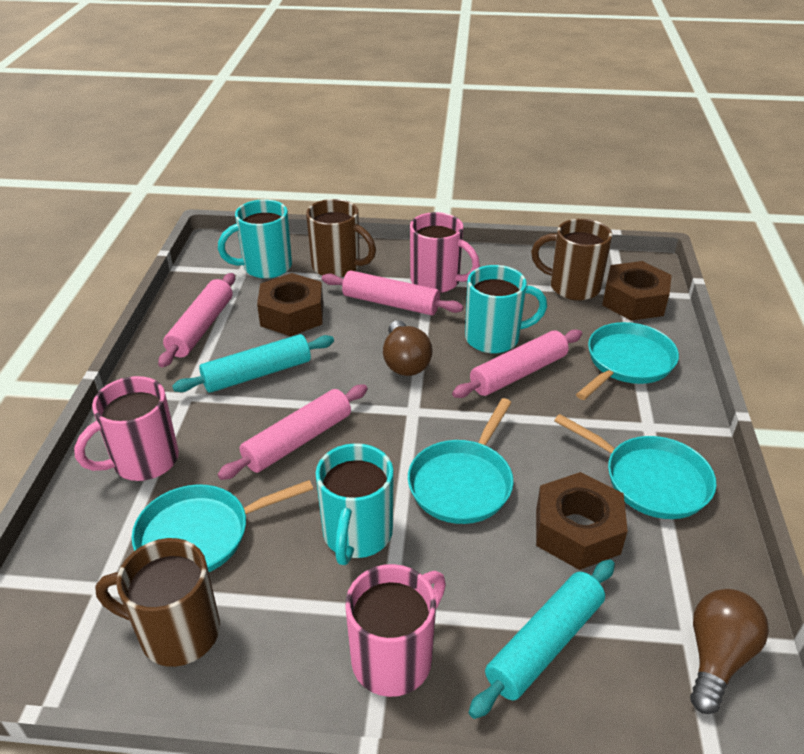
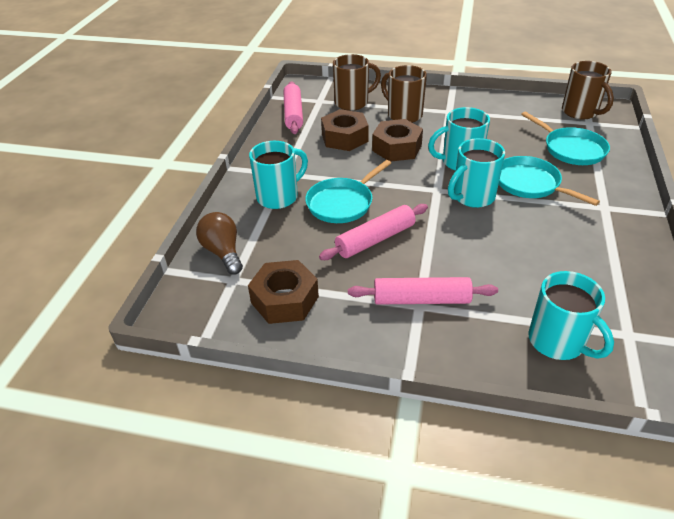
brown light bulb: [383,320,433,376] [690,589,769,714] = 2 -> [196,212,243,274] = 1
pink mug: [74,376,179,481] [346,564,446,697] [410,212,480,293] = 3 -> none = 0
pink rolling pin: [158,273,235,367] [217,384,368,480] [322,270,463,315] [452,329,582,398] = 4 -> [283,81,303,134] [319,204,428,260] [348,277,498,304] = 3
turquoise mug: [218,199,292,279] [316,443,394,565] [465,265,547,353] = 3 -> [249,141,308,209] [428,107,490,171] [448,138,505,208] [528,271,614,360] = 4
turquoise pan: [132,480,313,572] [408,398,514,524] [554,414,717,519] [576,322,679,400] = 4 -> [305,160,391,223] [499,156,600,206] [521,112,610,165] = 3
turquoise rolling pin: [172,334,334,393] [469,559,615,719] = 2 -> none = 0

